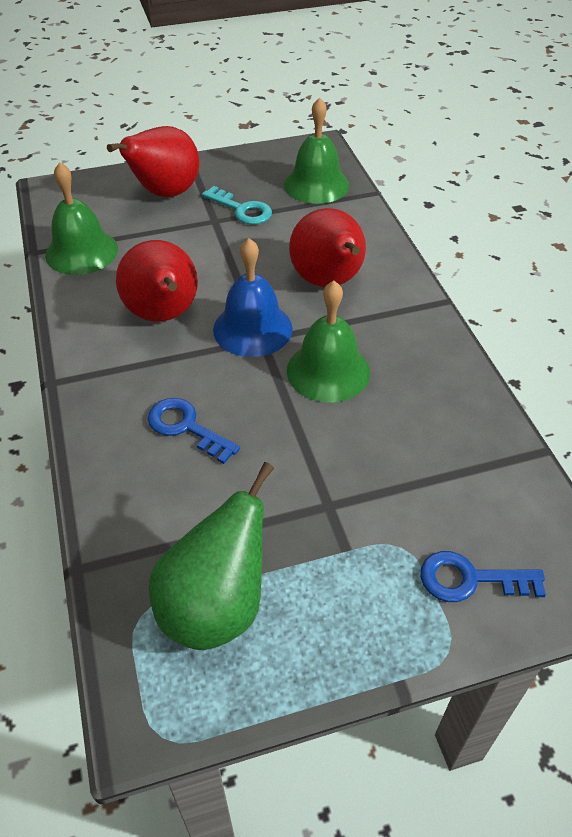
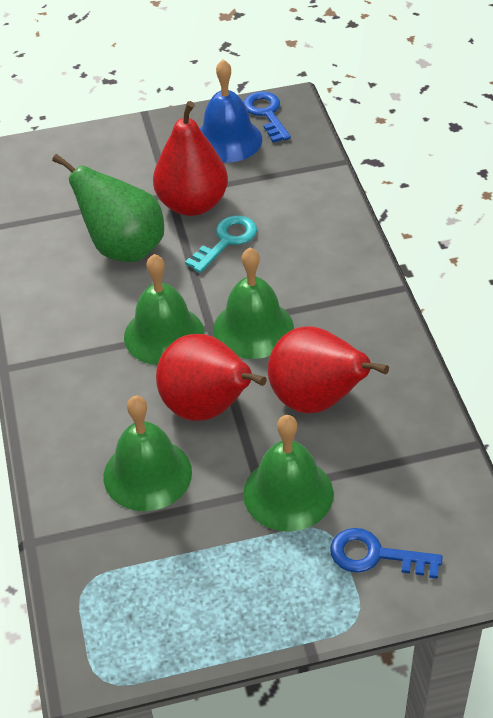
green bell: [45,162,118,275] [284,97,349,204] [287,281,370,403] = 3 -> [103,396,192,511] [124,254,204,365] [213,248,294,359] [243,415,334,532] = 4

